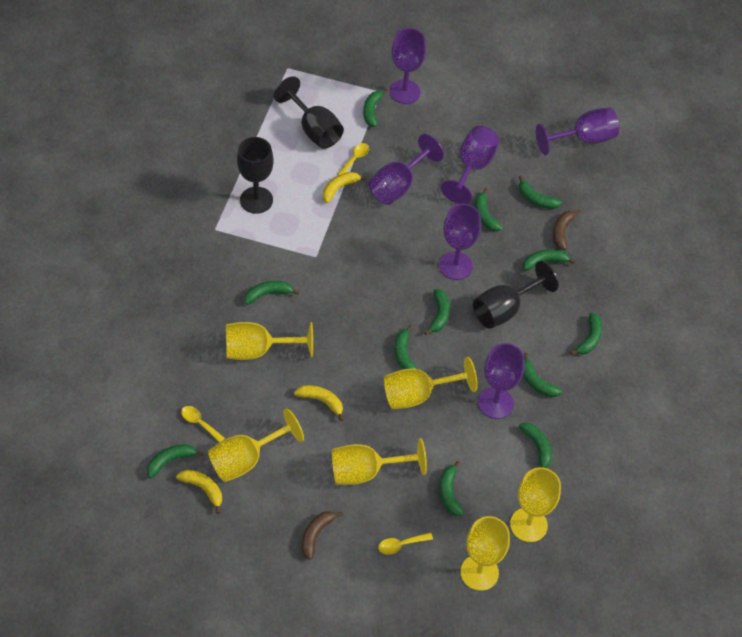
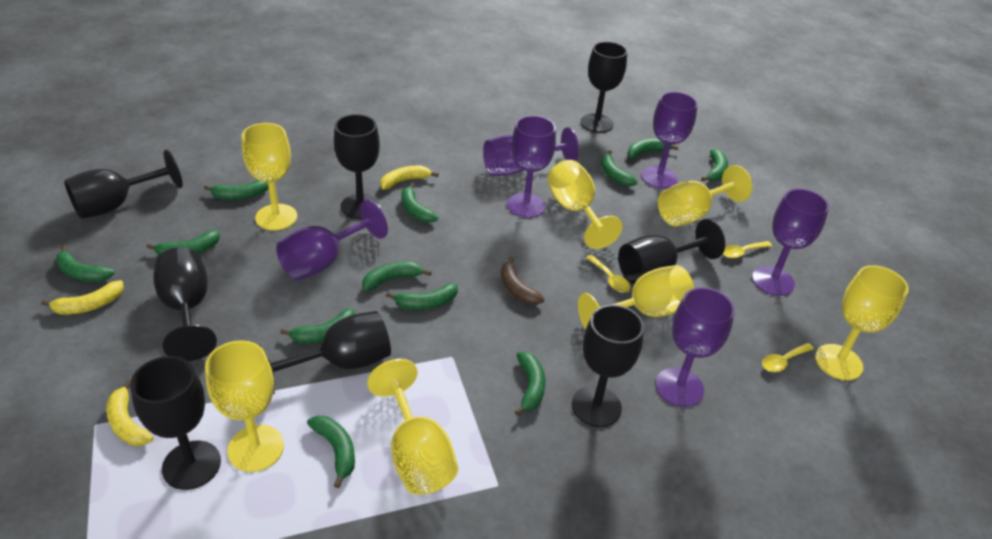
black goblet: [237,137,274,214] [274,76,344,149] [473,261,559,329] = 3 -> [64,150,183,219] [130,356,221,490] [153,247,217,361] [259,311,391,394] [334,114,381,220] [572,305,644,427] [580,42,627,133] [618,219,725,284] = 8
brown banana: [302,511,343,560] [553,210,581,250] = 2 -> [501,256,545,305] = 1
yellow goblet: [208,408,304,482] [226,322,313,360] [332,438,427,485] [384,357,478,409] [460,516,510,591] [510,467,561,542] = 6 -> [205,340,284,472] [242,123,297,231] [367,359,458,495] [547,160,622,249] [578,265,694,330] [658,165,752,226] [815,265,909,380] = 7

